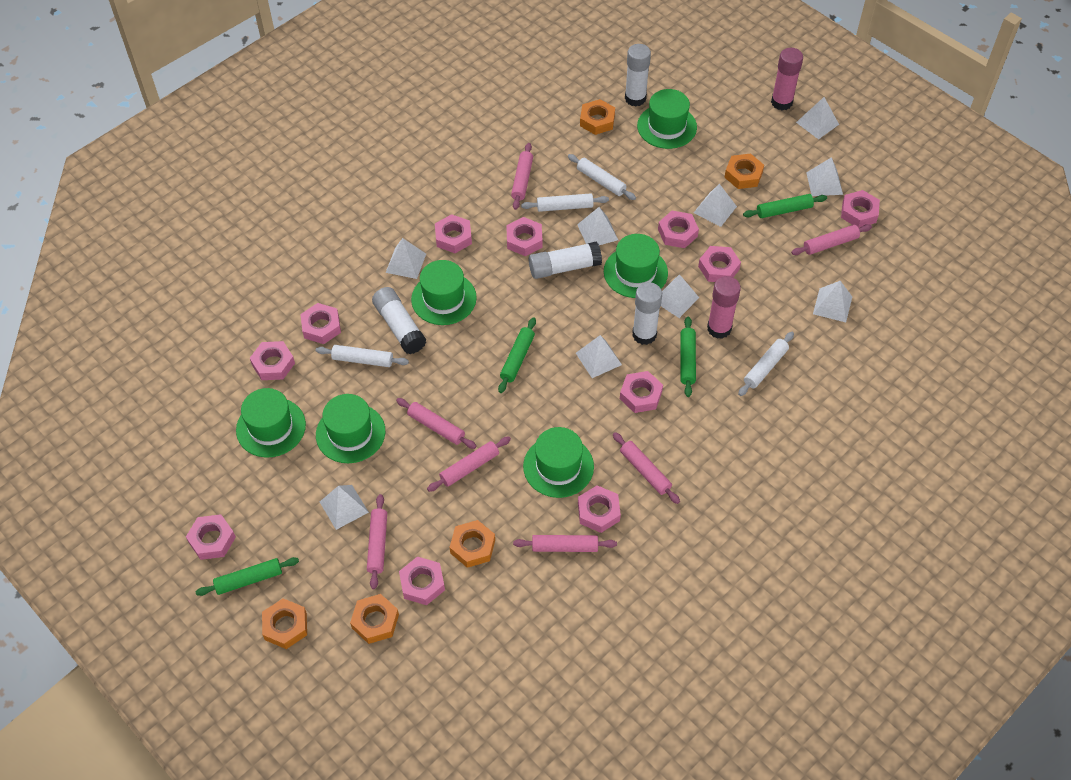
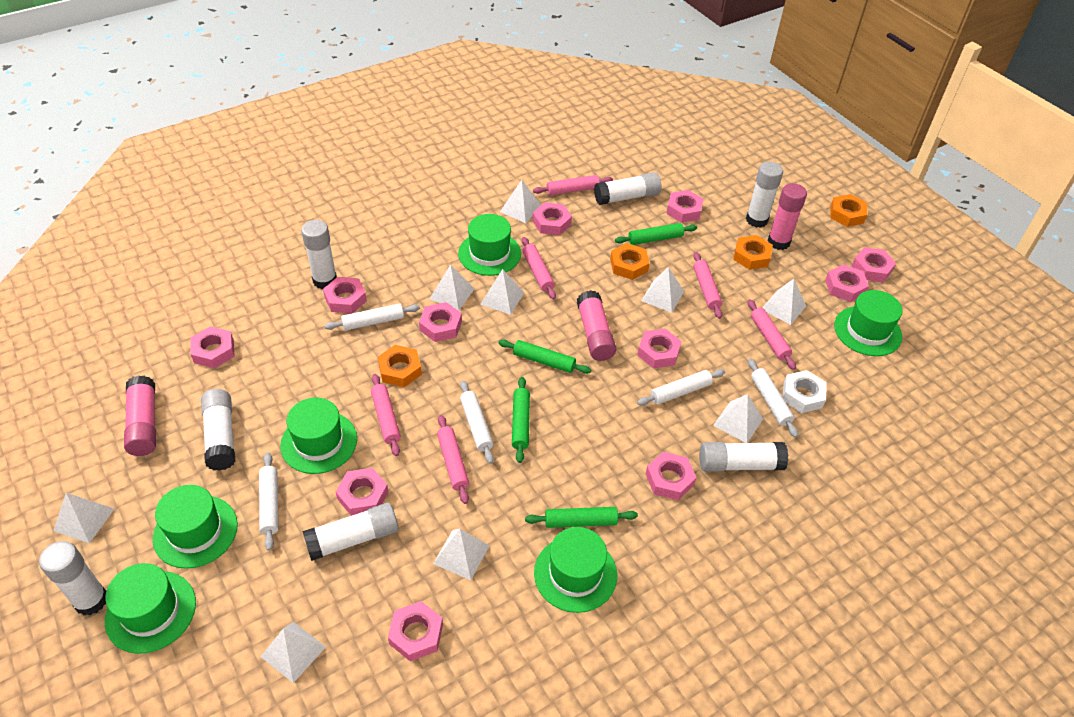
orange nut: [262,598,307,649] [350,594,399,644] [450,520,495,568] [580,99,615,135] [724,153,764,189] = 5 -> [378,345,422,387] [610,243,650,280] [733,235,773,270] [830,194,867,227] = 4
pink glue stick: [707,276,741,339] [771,48,803,111] = 2 -> [124,375,156,456] [577,290,616,361] [768,183,807,250] = 3
pink rolling pin: [367,494,387,589] [396,398,476,449] [427,436,511,492] [511,143,533,210] [513,535,617,552] [613,432,680,504] [791,224,872,255] = 7 -> [371,374,401,456] [437,415,469,504] [522,237,556,300] [533,175,613,195] [693,252,722,319] [748,299,796,370] = 6
white glue stick: [372,287,426,354] [529,242,602,279] [625,44,651,107] [632,282,662,345] = 4 -> [39,541,106,615] [201,389,235,471] [301,220,337,289] [302,503,398,561] [594,172,662,205] [699,442,788,472] [746,162,783,228] = 7
white nut: none = 0 -> [783,370,827,413] = 1
white rolling pin: [316,345,409,367] [521,193,609,212] [568,154,636,200] [738,332,794,396] = 4 -> [259,452,279,551] [324,303,420,331] [460,380,494,464] [637,369,725,406] [748,358,798,437] = 5

